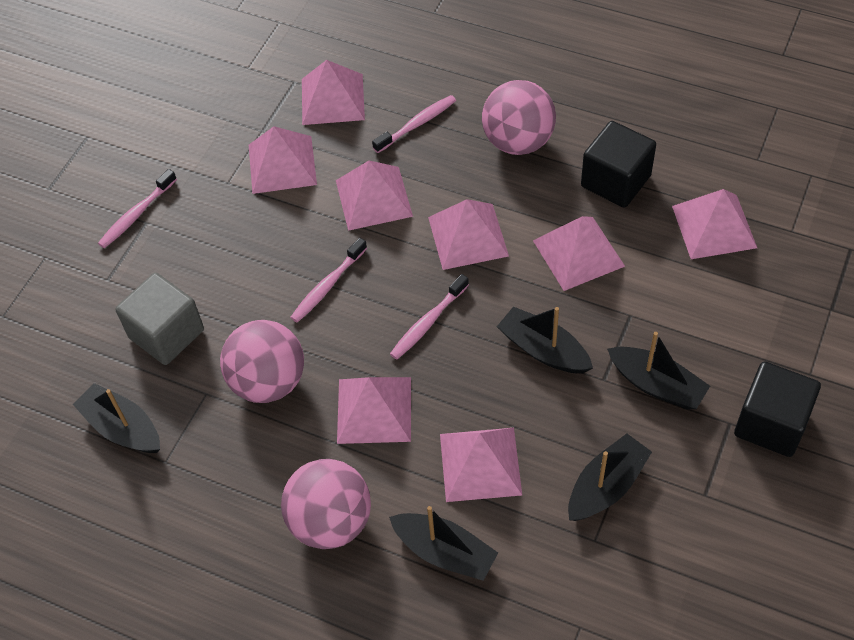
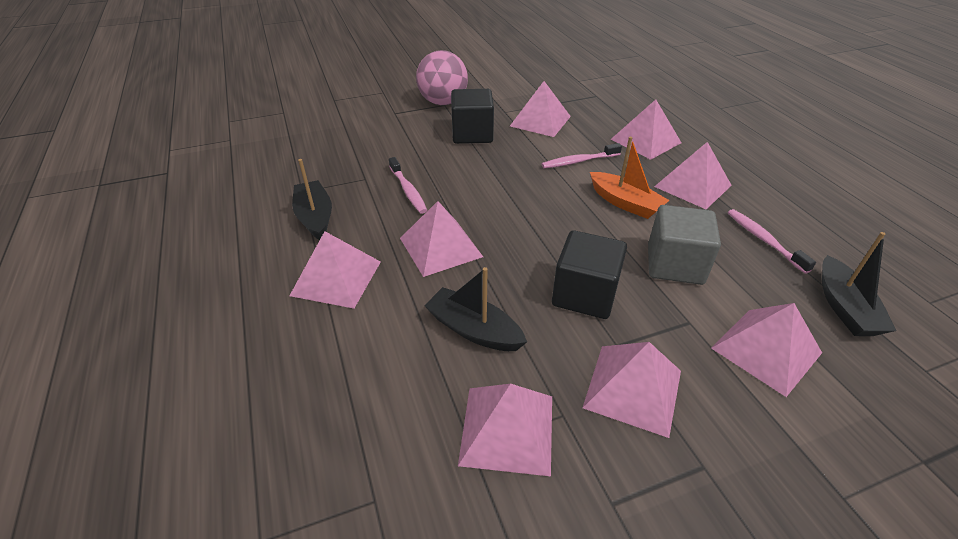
black boat: [73,383,160,453] [389,506,498,581] [497,306,593,373] [568,434,652,521] [607,332,710,410] = 5 -> [292,159,332,240] [424,267,527,351] [822,232,897,336] = 3
orange boat: none = 0 -> [590,137,670,219] = 1
pink ball: [220,320,304,403] [281,459,371,549] [482,80,556,155] = 3 -> [416,50,468,105] = 1
pink toothbrush: [98,169,177,248] [290,238,367,323] [372,95,456,153] [390,274,469,360] = 4 -> [389,157,427,214] [542,143,622,168] [728,209,816,274] = 3

